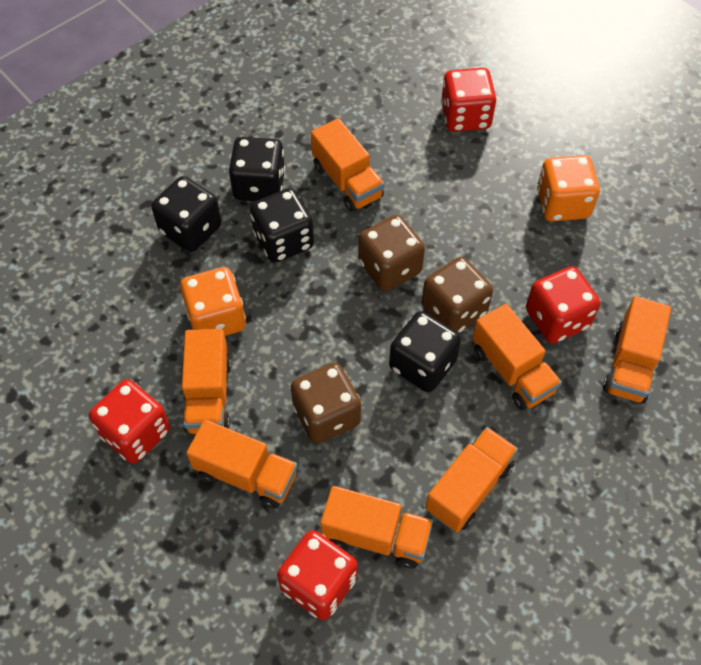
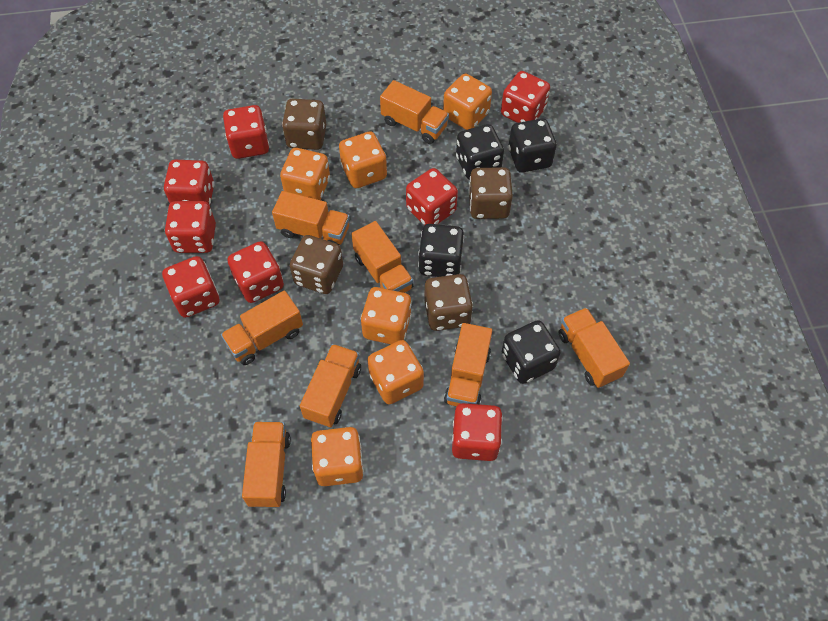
brown dice: [291,363,361,444] [358,215,425,291] [422,257,493,333] = 3 -> [282,99,326,150] [290,235,343,294] [424,274,473,331] [468,167,513,219] = 4
orange dice: [180,267,246,336] [537,155,600,222] = 2 -> [280,148,330,200] [311,427,364,486] [339,131,387,188] [361,287,412,344] [368,340,424,404] [443,74,492,130] = 6
orange truck: [182,329,232,434] [186,420,298,509] [311,118,384,212] [320,486,433,568] [426,427,518,532] [472,304,562,410] [603,296,671,403] = 7 -> [221,290,303,365] [242,422,291,508] [272,191,350,246] [300,344,361,427] [352,221,413,293] [380,80,449,144] [444,323,492,406] [558,308,630,388] = 8
red dice: [89,379,170,464] [277,530,357,620] [441,68,496,132] [526,266,600,344] = 4 -> [162,256,220,318] [164,160,214,205] [165,201,216,253] [223,105,269,159] [228,241,284,303] [406,168,458,225] [452,403,503,461] [501,71,550,123] = 8

